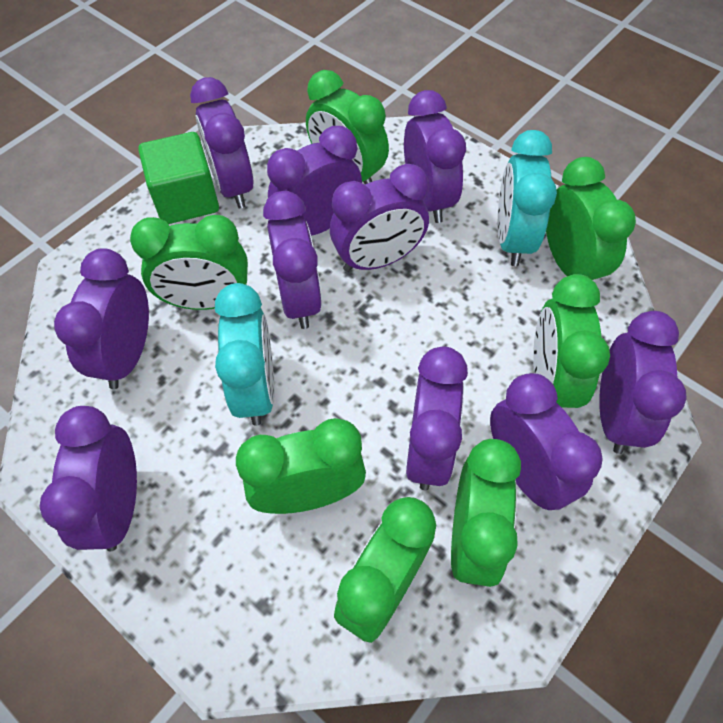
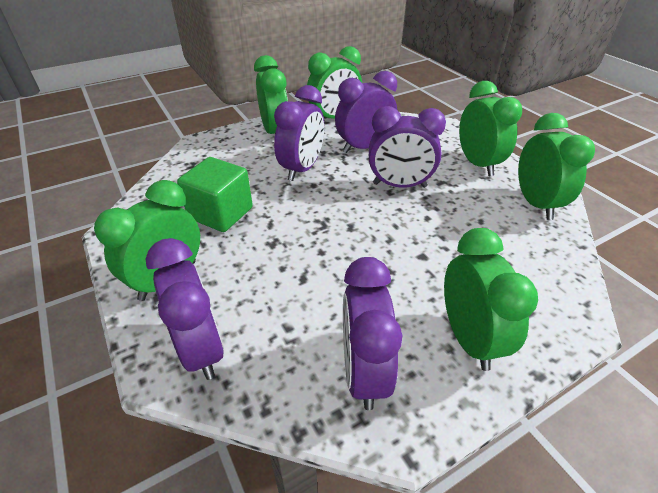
green clock: [130,215,248,310] [236,418,366,514] [306,70,389,184] [334,497,436,643] [451,439,521,587] [533,274,610,408] [546,157,636,280] = 7 -> [94,180,200,301] [254,55,288,134] [307,46,362,118] [444,228,538,371] [459,81,522,176] [518,113,595,220] = 6
purple clock: [39,406,137,552] [54,248,149,389] [190,77,253,208] [263,191,322,329] [267,126,362,236] [330,164,429,272] [404,90,466,223] [406,346,468,490] [490,373,603,510] [599,311,687,454] = 10 -> [146,238,224,380] [274,85,324,181] [335,71,397,153] [343,257,402,410] [369,106,446,188] = 5
turquoise clock: [215,283,274,426] [498,130,557,266] = 2 -> none = 0

